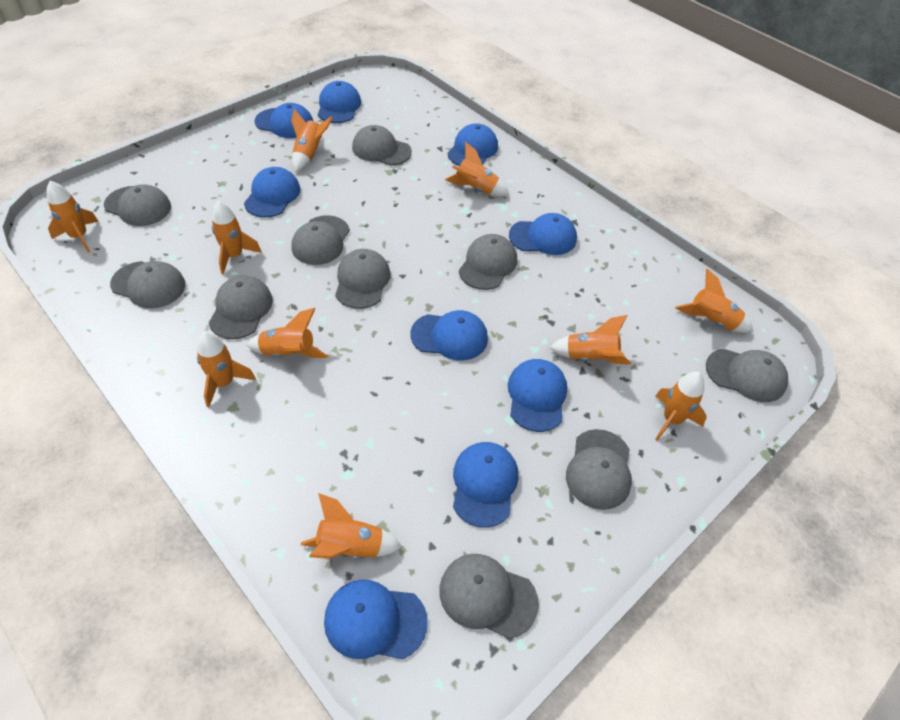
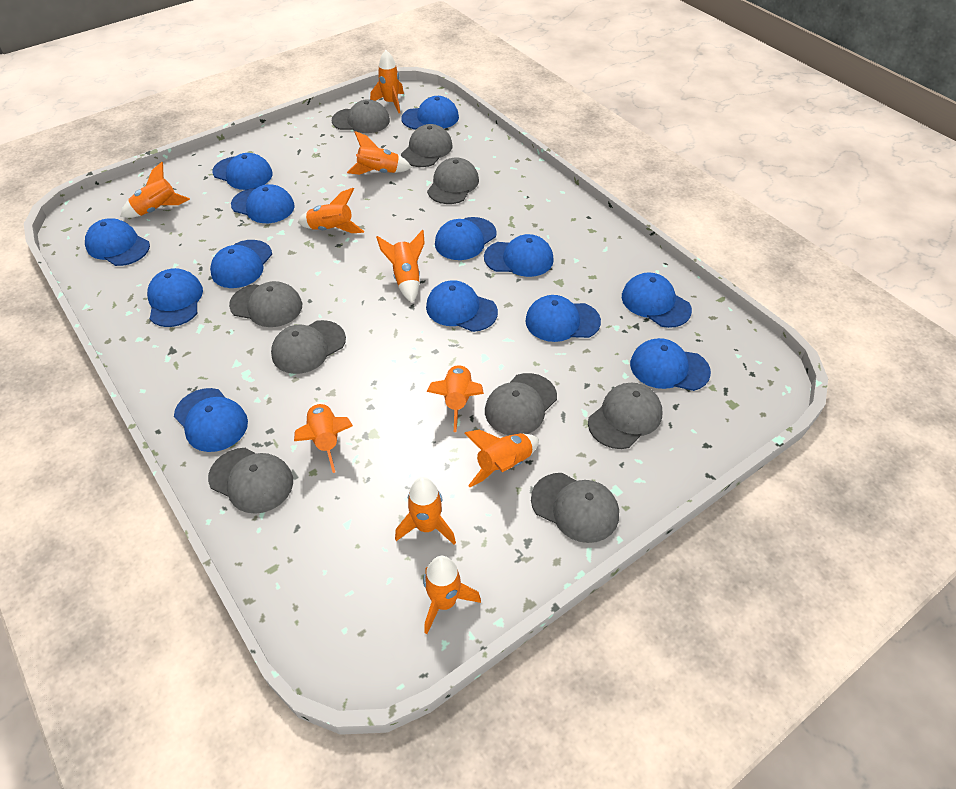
blue cap: [244,167,300,217] [255,103,313,138] [318,81,361,123] [324,580,428,659] [410,310,488,360] [448,123,498,166] [453,442,518,528] [508,359,567,432] [509,213,577,255] = 9 -> [85,218,150,266] [147,268,203,327] [174,388,248,452] [210,240,272,288] [213,153,273,190] [231,184,295,223] [401,96,459,130] [426,280,498,332] [435,217,497,260] [484,234,554,277] [525,295,601,342] [622,272,692,328] [630,338,711,391] = 13
grey cap: [104,184,171,226] [110,261,185,308] [209,275,273,339] [291,215,350,265] [335,249,390,309] [352,125,412,166] [439,554,539,639] [459,234,517,290] [566,429,632,510] [706,349,788,402] = 10 -> [208,448,293,514] [229,281,302,327] [271,320,346,374] [332,99,390,133] [401,124,453,167] [427,157,479,204] [485,373,557,435] [531,473,619,543] [588,383,662,449] = 9

